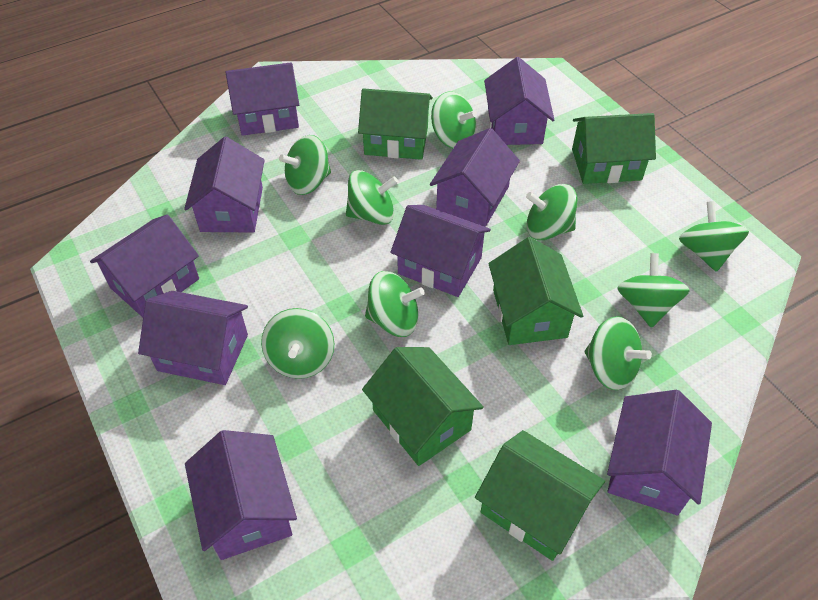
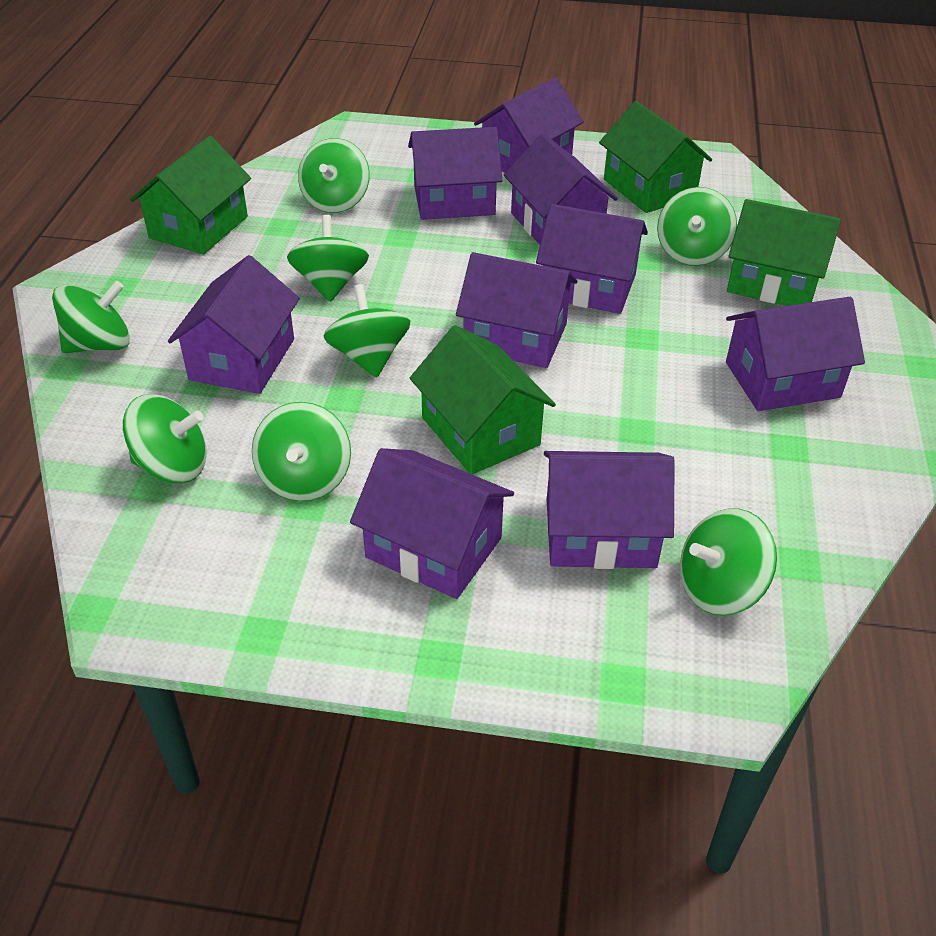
green house: [358,88,433,160] [362,347,484,466] [475,430,605,561] [488,237,583,345] [572,113,656,184] = 5 -> [130,136,251,255] [410,325,556,474] [599,101,712,213] [727,199,841,306] = 4
green spinning top: [261,308,334,379] [279,135,331,195] [346,170,398,225] [365,271,425,337] [431,92,477,148] [526,184,578,240] [585,316,652,390] [617,253,690,328] [679,201,749,272] = 9 -> [52,281,130,353] [123,394,207,483] [252,402,351,501] [287,215,369,302] [298,138,370,213] [324,284,410,378] [657,187,737,266] [680,508,777,616] = 8

